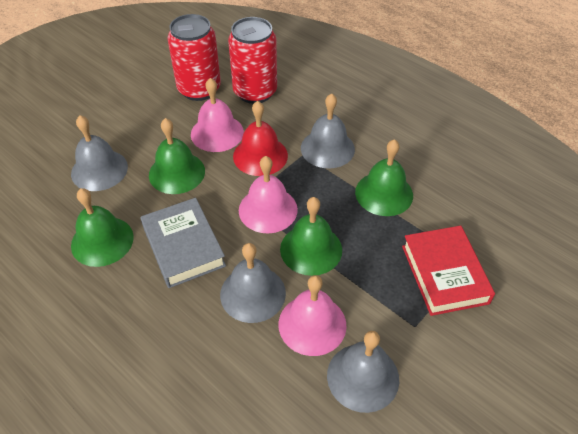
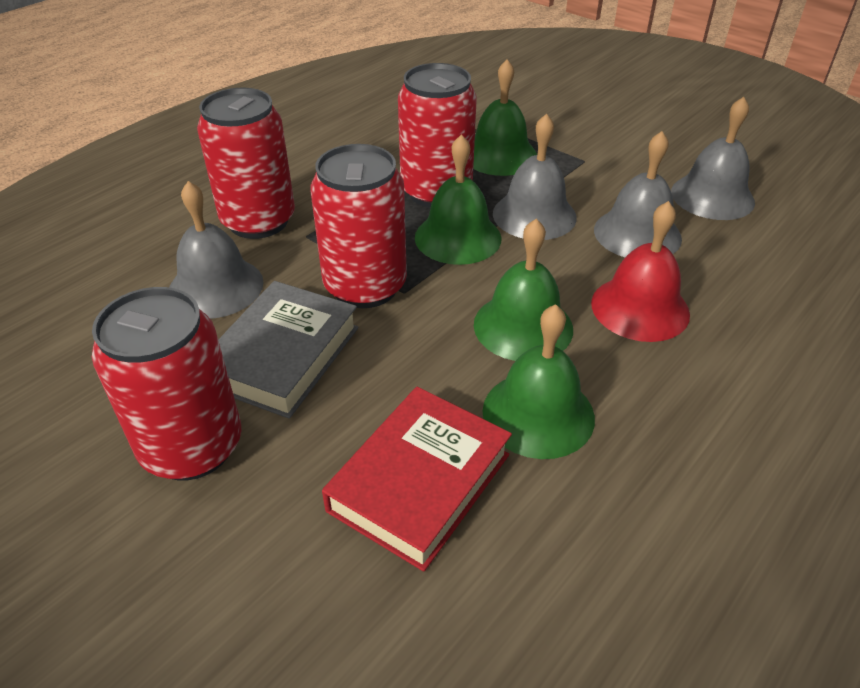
pink bell: [191,78,244,152] [239,156,298,233] [279,275,347,356] = 3 -> none = 0
red can: [167,14,221,101] [228,17,277,104] = 2 -> [92,287,242,480] [197,88,295,239] [310,144,407,308] [398,63,477,208] = 4

